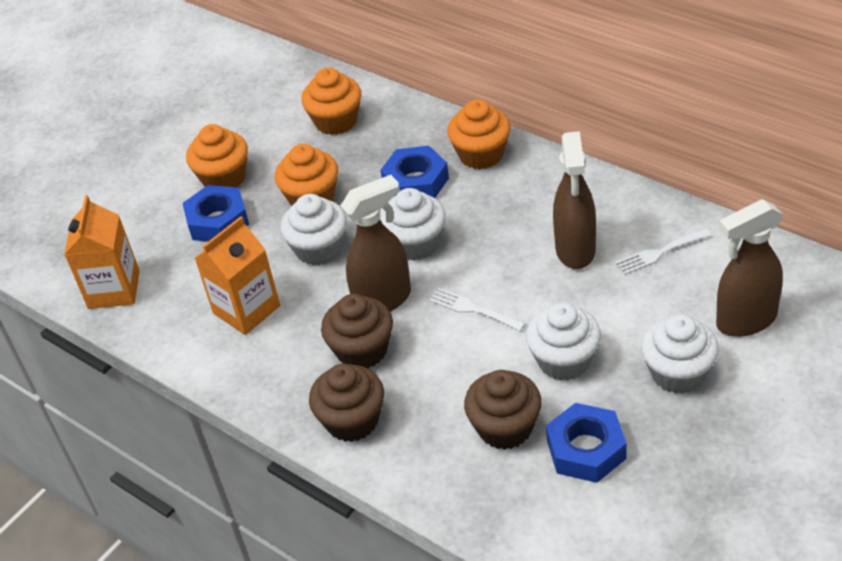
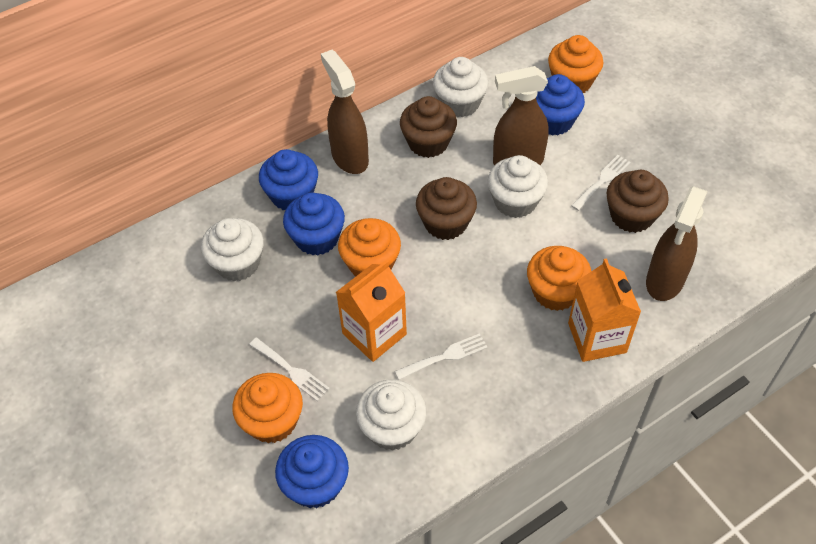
blue cupcake: none = 0 -> [259,149,318,210] [275,435,349,508] [283,193,345,256] [536,74,585,136] = 4
blue nut: [182,185,249,242] [380,146,449,198] [546,403,627,483] = 3 -> none = 0
white fork: [429,288,526,331] [615,229,711,275] = 2 -> [249,337,330,402] [394,333,488,380] [571,155,631,211] = 3

